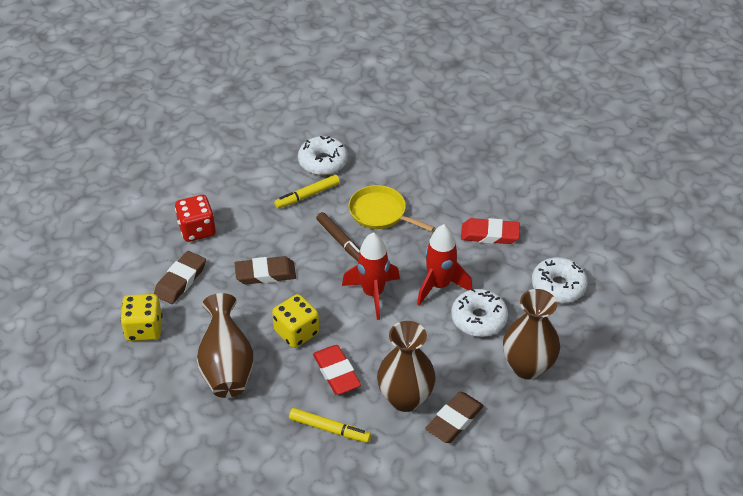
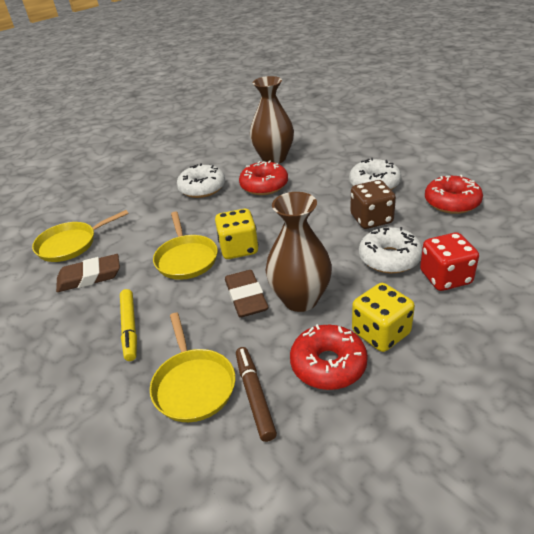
brown dice: none = 0 -> [350,180,396,229] = 1
brown eraser: [154,251,206,304] [235,256,296,284] [425,392,484,443] = 3 -> [56,254,120,292] [225,270,269,318] = 2
brown vase: [197,293,254,398] [377,321,436,412] [503,289,560,379] = 3 -> [250,76,294,164] [265,192,332,312] = 2
red donut: none = 0 -> [239,160,288,195] [290,324,368,390] [425,175,483,214] = 3
red eraser: [313,345,361,395] [461,218,520,244] = 2 -> none = 0
red rocket: [342,232,400,320] [417,224,472,306] = 2 -> none = 0
yellow marker: [274,175,340,209] [289,408,371,443] = 2 -> [120,289,137,361] = 1
yellow pan: [349,185,435,232] = 1 -> [32,210,129,262] [150,313,235,422] [153,212,218,280] = 3

